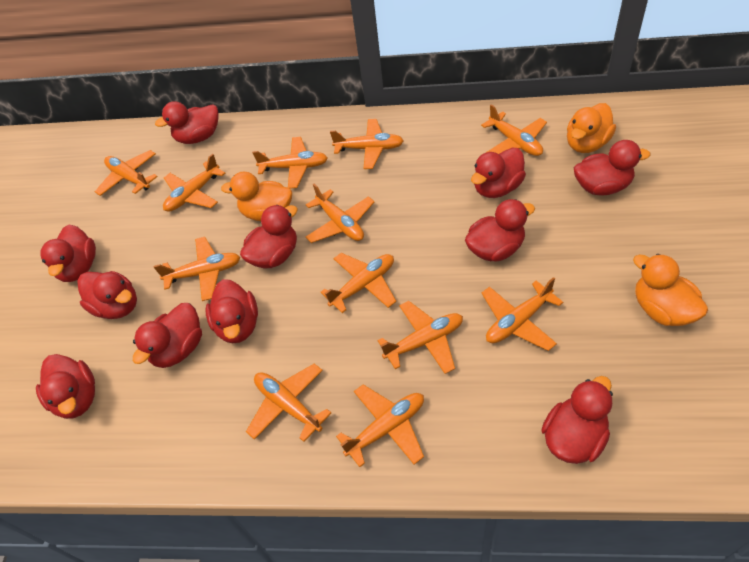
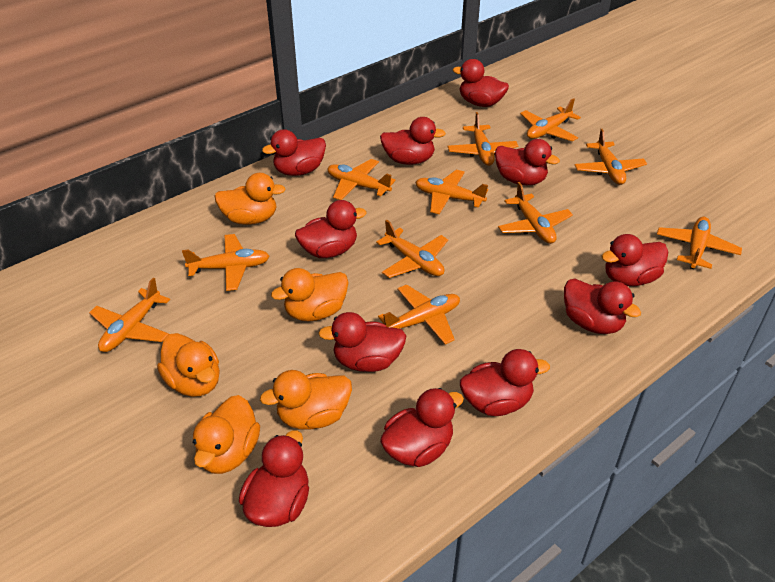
orange duck: [221,172,292,221] [567,103,616,153] [633,254,708,326] = 3 -> [157,333,220,397] [193,395,260,474] [215,173,286,225] [260,370,352,429] [271,268,348,321] = 5
orange plane: [95,150,158,196] [154,237,240,301] [163,154,225,212] [246,364,331,442] [252,137,328,189] [306,184,374,243] [321,253,396,313] [330,119,404,169] [336,385,424,467] [378,301,463,374] [481,104,547,156] [481,277,563,351] = 12 -> [89,278,170,352] [182,234,269,291] [327,159,396,200] [376,220,448,278] [378,284,460,344] [415,170,488,214] [448,112,518,166] [498,182,573,244] [520,98,581,142] [574,129,647,185] [657,217,742,269] = 11

